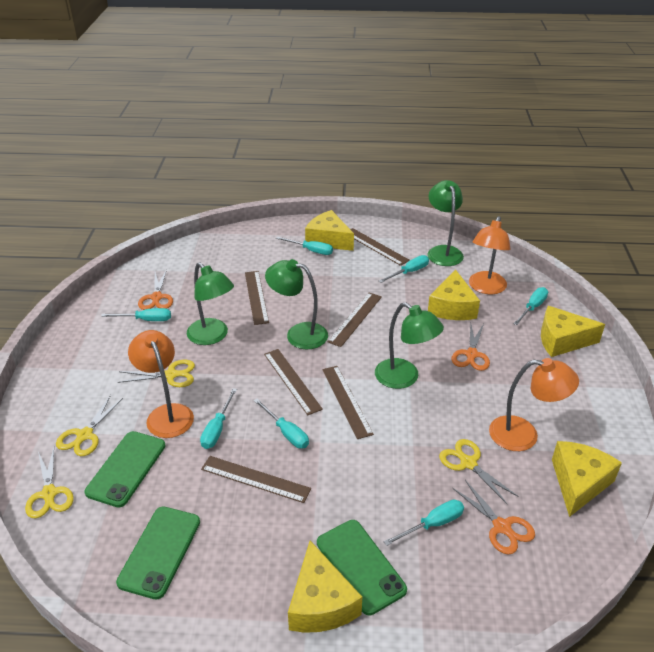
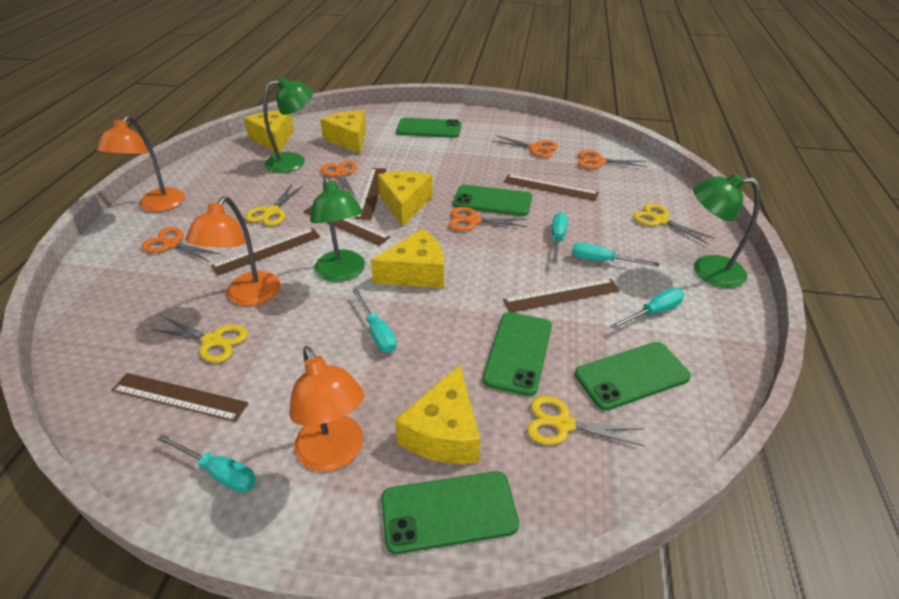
green lamp: [187,262,234,345] [265,259,328,349] [375,302,444,389] [427,180,464,266] = 4 -> [263,77,313,173] [310,175,365,282] [693,173,760,288] = 3
green phone: [84,431,165,508] [116,507,200,599] [317,520,407,615] = 3 -> [381,471,519,554] [396,118,461,138] [453,185,532,216] [483,312,552,396] [575,342,691,411] = 5
orange scissors: [138,269,173,310] [451,324,490,371] [453,480,535,555] = 3 -> [142,227,221,262] [321,161,357,197] [449,207,527,231] [492,135,558,158] [578,150,647,169] = 5
turquoise screwdriver: [101,308,171,321] [200,388,237,449] [254,398,309,448] [276,236,333,255] [379,255,429,283] [384,500,464,546] [513,287,548,325] = 7 -> [157,434,256,493] [352,289,397,353] [552,212,568,264] [572,242,659,267] [611,288,684,330] = 5

